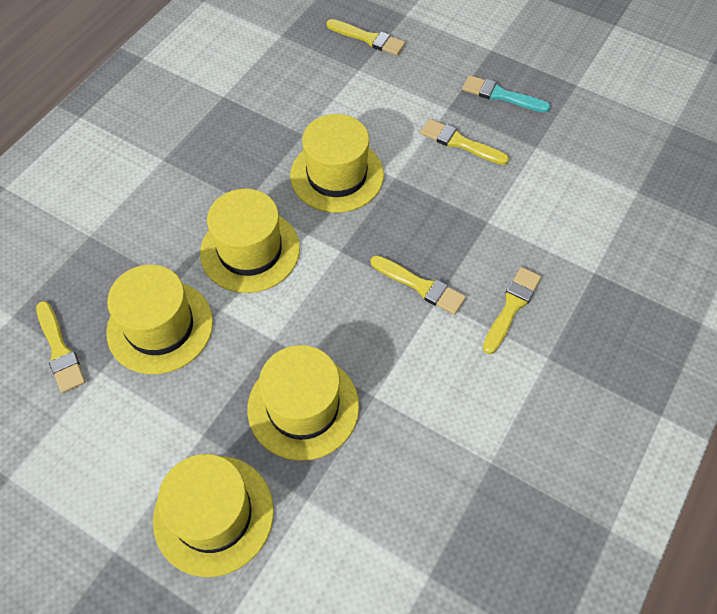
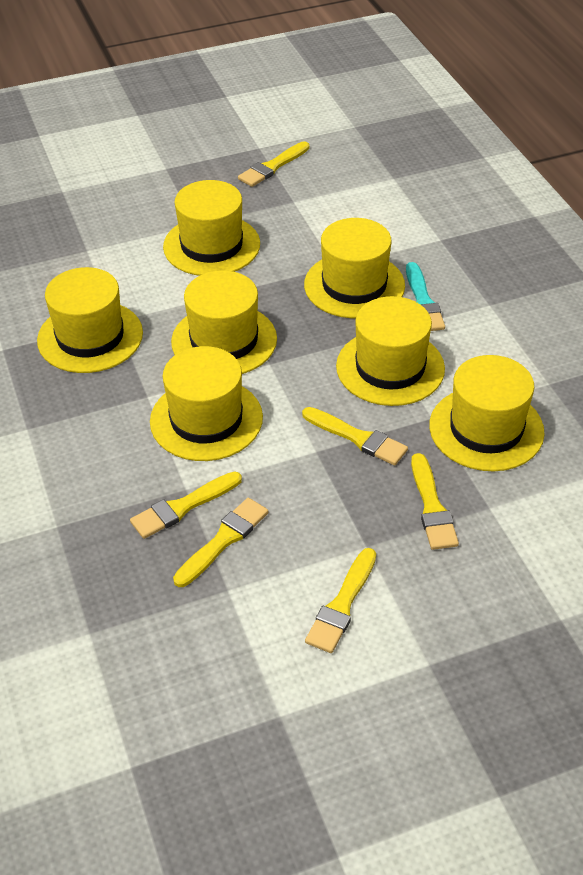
yellow brush: [36,301,86,393] [326,19,406,56] [371,255,466,315] [420,119,509,165] [483,267,541,354] = 5 -> [130,471,242,539] [173,498,269,587] [238,141,309,187] [302,407,408,465] [305,548,376,653] [411,453,459,550] = 6
yellow hat: [106,265,213,374] [153,454,274,577] [200,189,300,293] [247,345,359,461] [290,114,384,213] = 5 -> [37,267,143,373] [150,346,263,461] [163,180,260,276] [171,271,277,374] [304,218,405,318] [336,296,445,406] [429,355,545,471] = 7

